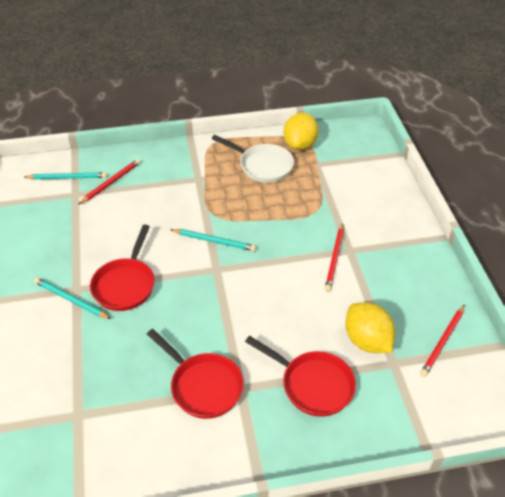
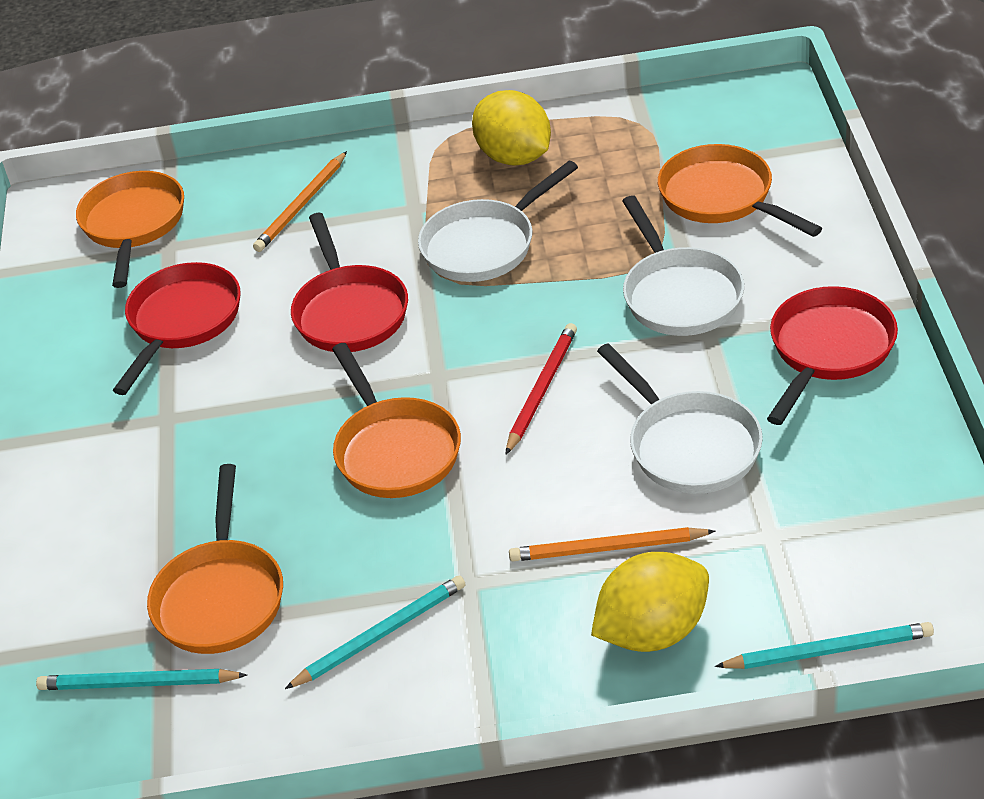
orange pan: none = 0 -> [76,171,184,288] [147,464,283,654] [332,343,461,498] [658,144,822,237] = 4
orange pencil: none = 0 -> [253,151,347,252] [509,527,716,561] = 2
red pencil: [79,159,141,204] [325,223,344,291] [420,305,465,377] = 3 -> [505,323,577,455] = 1
white pan: [212,135,294,183] = 1 -> [418,161,578,282] [597,343,763,494] [622,195,744,336] = 3

